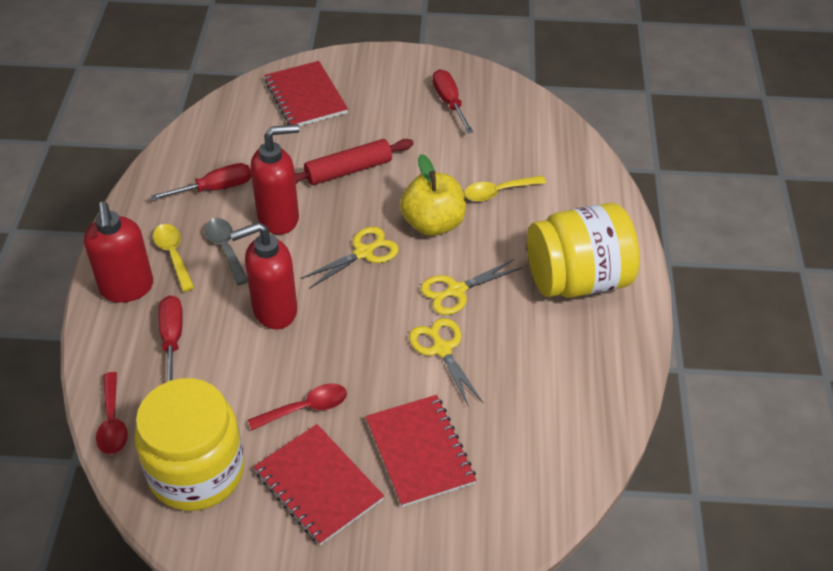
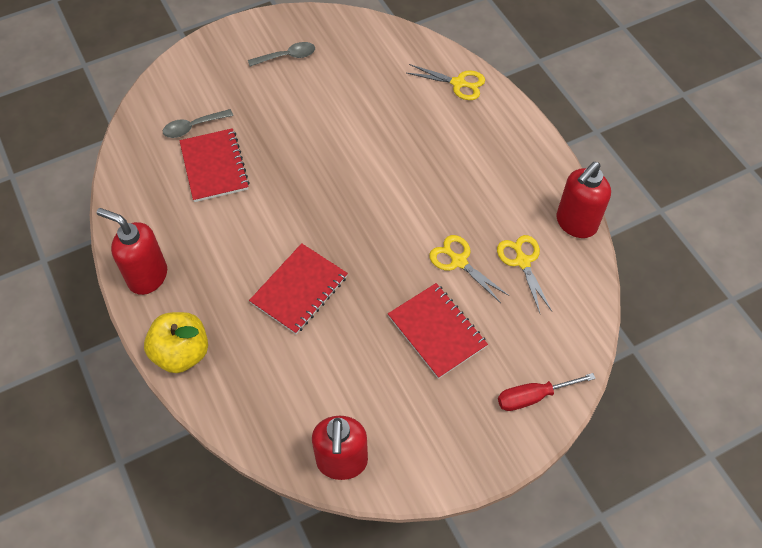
grey spoon: [205,218,248,285] = 1 -> [163,109,233,138] [248,42,315,66] = 2
red rolling pin: [295,139,414,185] = 1 -> none = 0
red screwdriver: [150,163,252,201] [159,295,183,382] [432,69,474,134] = 3 -> [498,373,596,411] = 1
red spoon: [96,372,128,454] [248,384,347,430] = 2 -> none = 0
yellow jar: [135,378,244,511] [527,203,640,298] = 2 -> none = 0
yellow spoon: [153,224,195,292] [464,176,546,202] = 2 -> none = 0

